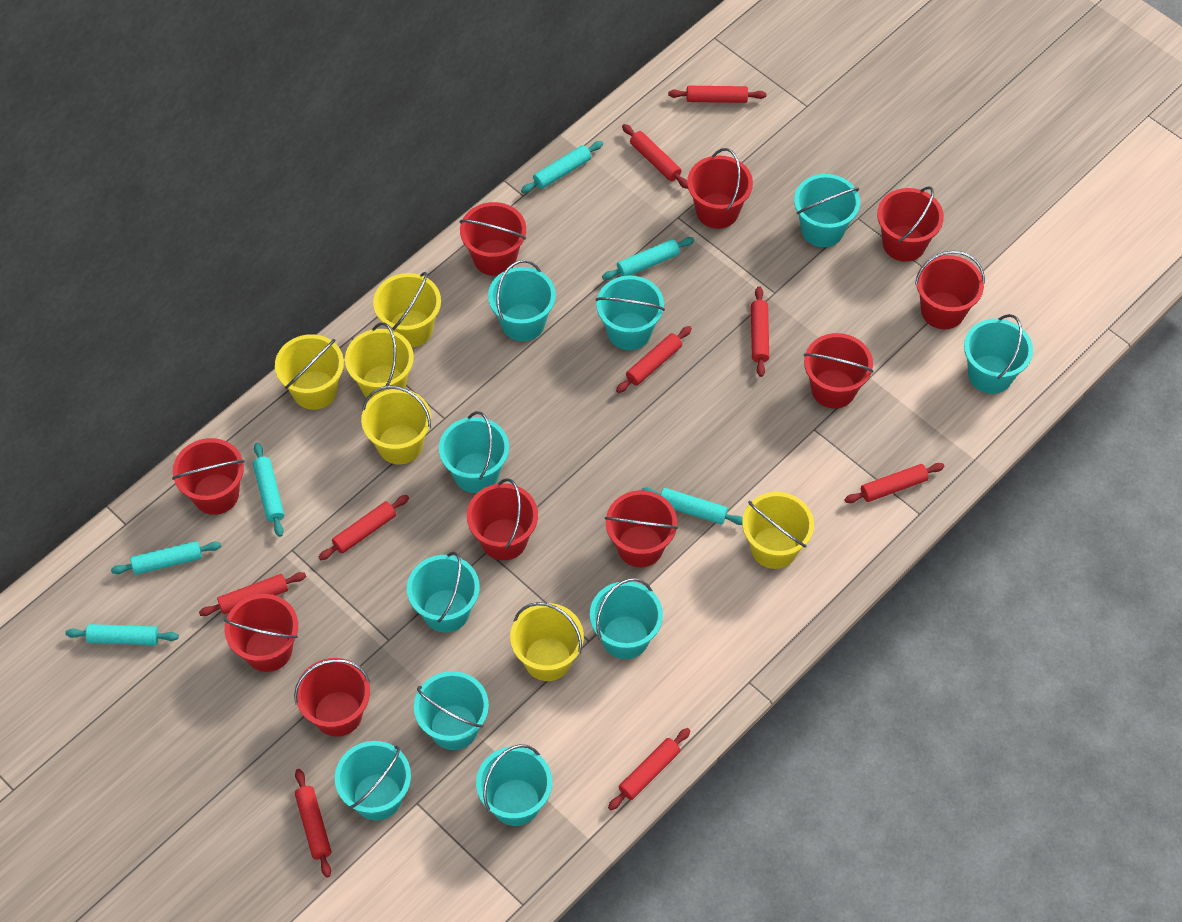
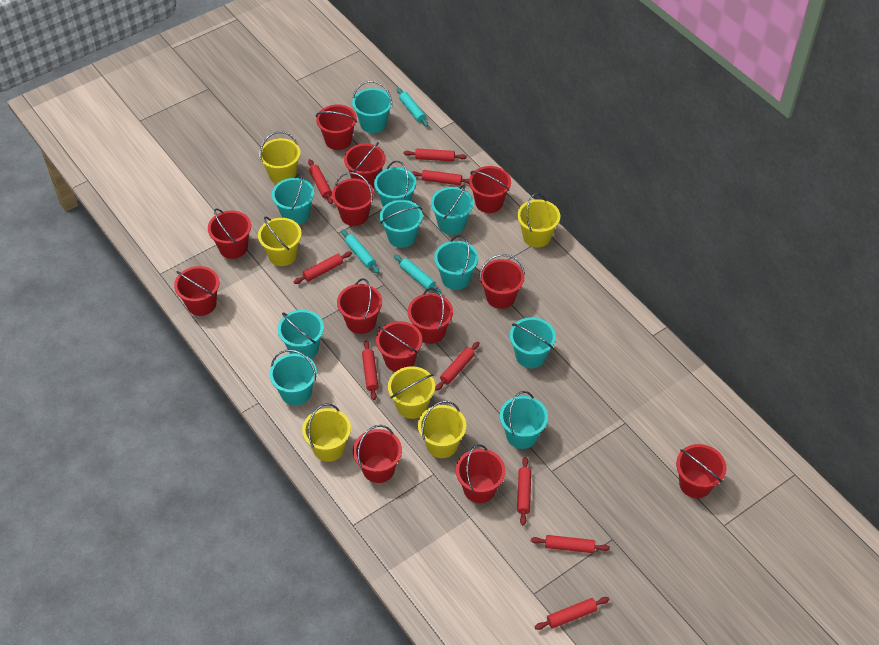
red bucket: [172,438,245,515] [224,594,298,672] [294,658,370,737] [460,202,526,276] [467,478,538,560] [605,490,678,567] [687,148,753,229] [804,333,873,408] [877,186,944,262] [915,251,985,329] = 10 -> [174,266,219,316] [208,208,251,259] [316,104,357,150] [332,172,374,226] [337,278,382,334] [344,142,386,188] [353,425,402,483] [376,321,422,372] [408,288,453,344] [456,444,505,503] [469,166,511,213] [479,254,525,309] [676,444,727,498] = 13
turquoise rolling pin: [66,624,179,645] [111,541,221,575] [253,443,284,537] [521,141,603,193] [602,237,694,280] [641,487,743,525] = 6 -> [341,229,379,274] [394,254,442,294] [397,88,428,127] = 3

